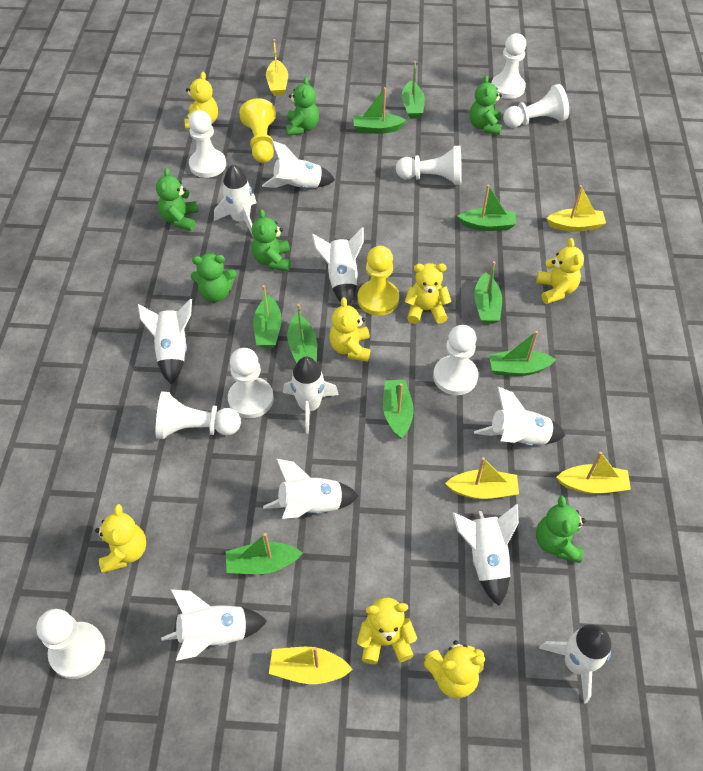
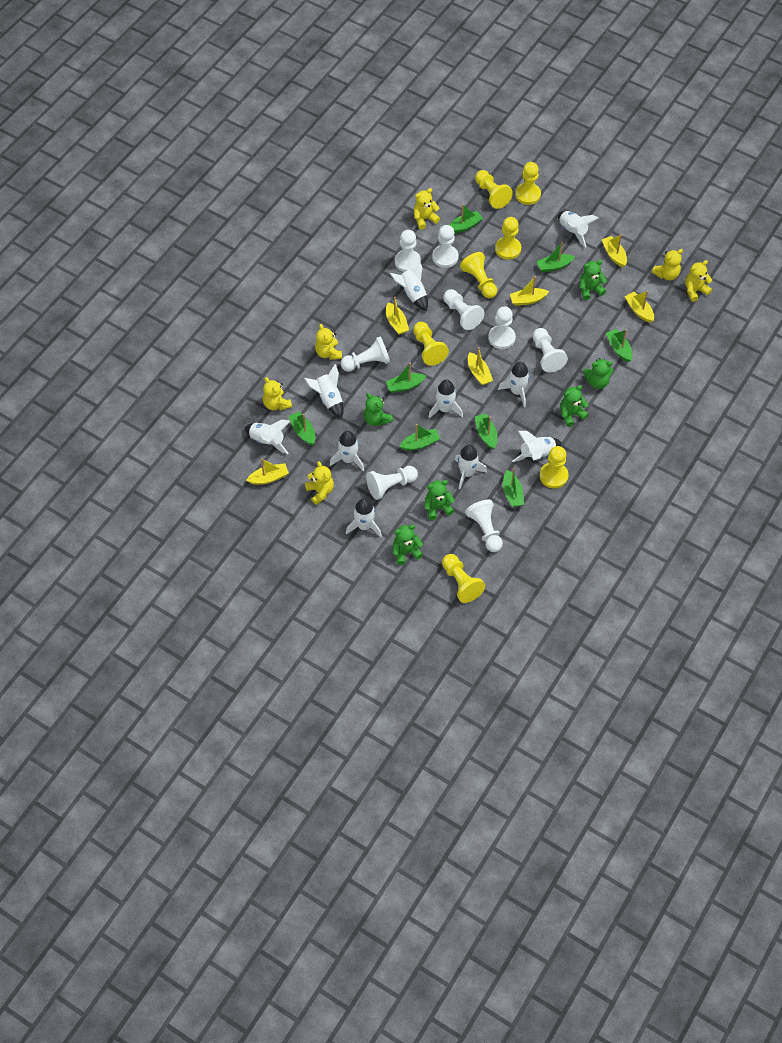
green boat: [226,533,303,574] [253,285,282,348] [287,304,317,364] [353,87,406,134] [383,379,414,439] [402,61,425,119] [458,185,516,231] [474,261,502,323] [489,331,556,376] = 9 -> [289,411,315,446] [386,363,426,393] [399,424,441,451] [449,204,483,233] [475,414,498,450] [503,469,524,507] [536,242,575,272] [606,329,633,362] = 8
yellow boat: [266,39,288,96] [269,647,353,684] [445,457,519,499] [546,185,606,232] [556,452,631,494] = 5 -> [246,458,289,485] [386,297,409,335] [468,347,493,385] [510,276,549,306] [602,234,627,267] [625,291,654,323] = 6
yellow pawn: [239,98,276,163] [358,246,399,316] = 2 -> [413,322,449,366] [442,554,485,603] [460,252,497,298] [475,170,513,209] [495,217,521,260] [515,162,541,205] [540,446,569,489] = 7
yellow teddy bear: [95,504,146,573] [184,72,218,129] [329,297,370,362] [357,597,417,664] [405,263,451,324] [424,640,485,698] [536,238,584,304] = 7 -> [263,377,292,411] [305,461,334,505] [315,324,342,360] [414,188,440,230] [651,249,683,280] [685,260,712,302] = 6

